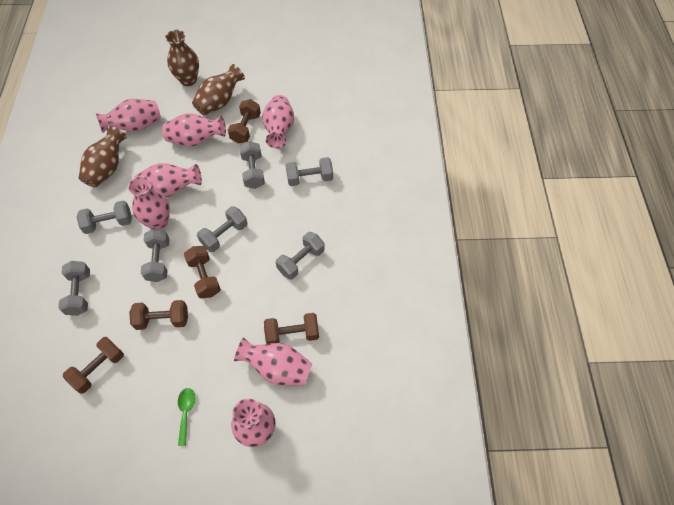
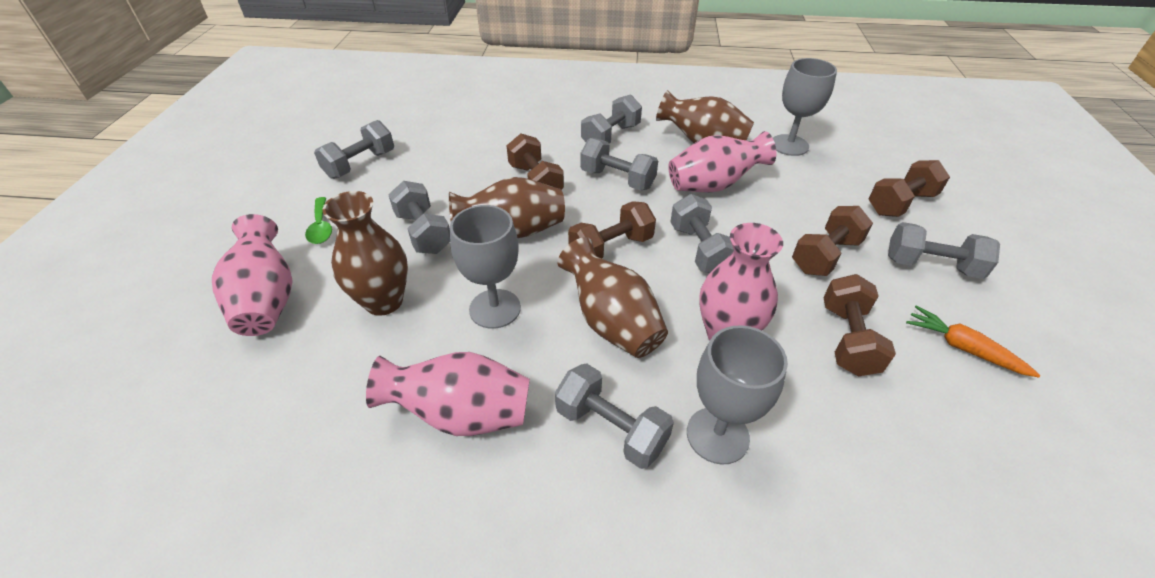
brown vase: [79,126,127,188] [165,30,199,86] [192,64,245,115] = 3 -> [322,191,408,316] [449,177,565,238] [557,237,668,358] [656,90,754,143] = 4
grey goblet: none = 0 -> [450,205,521,329] [687,325,788,464] [773,58,837,156] = 3
orange carrot: none = 0 -> [906,305,1041,377] = 1
pink vase: [96,99,161,133] [128,176,170,230] [134,163,202,197] [162,113,226,146] [231,399,276,447] [234,337,312,385] [262,95,294,148] = 7 -> [212,214,293,336] [366,352,530,436] [668,131,776,192] [699,223,783,340] = 4

